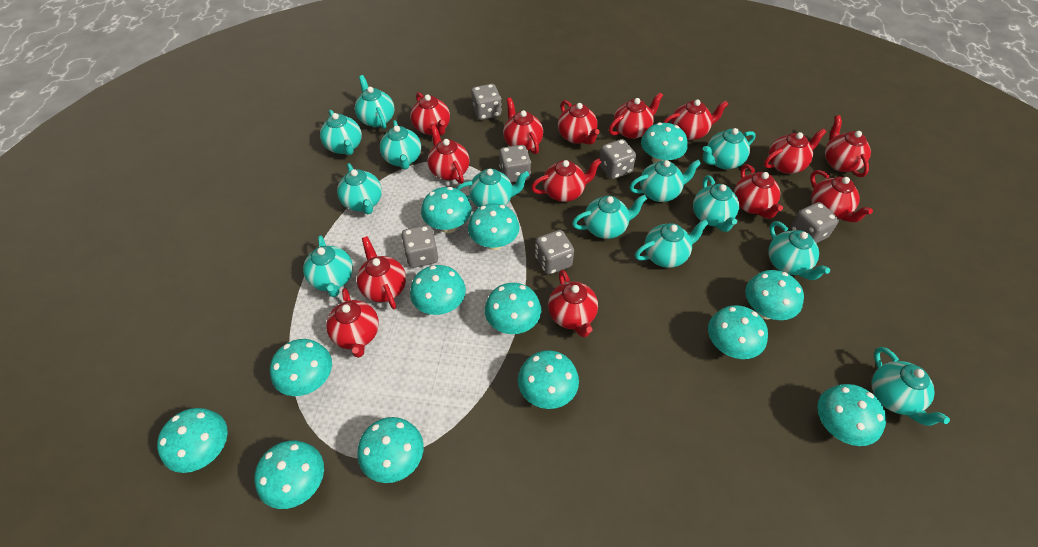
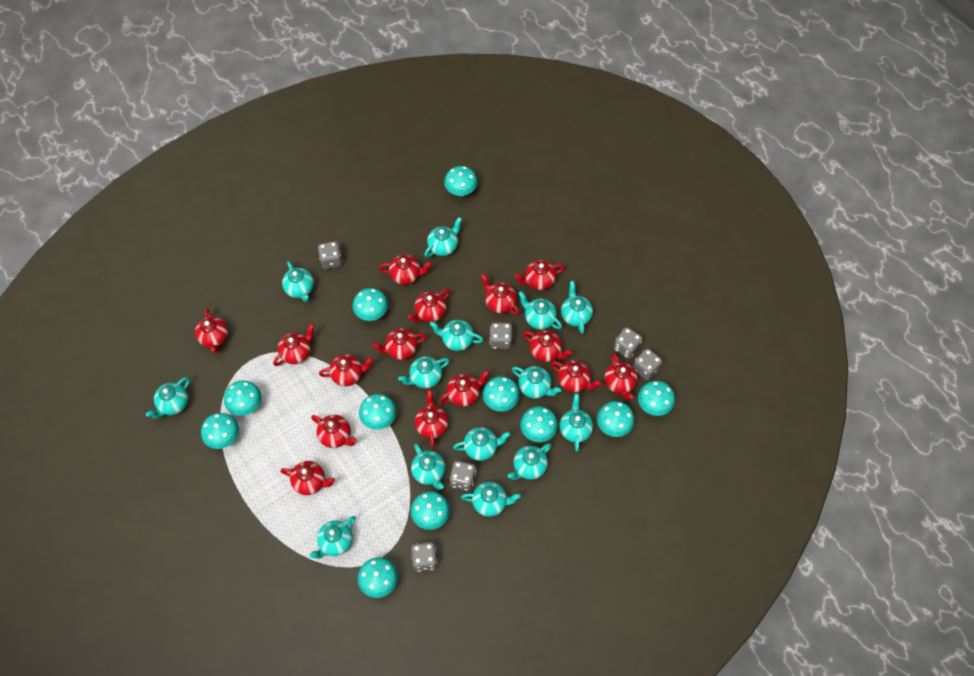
red teapot: [326,288,379,358] [357,236,406,309] [410,92,450,136] [427,125,470,184] [503,97,543,154] [531,158,602,202] [548,270,598,337] [558,100,600,145] [609,92,663,139] [663,99,729,140] [734,164,783,219] [764,128,827,174] [810,170,873,222] [825,115,871,177] = 14 -> [195,308,228,353] [273,323,315,366] [280,461,335,495] [311,415,357,448] [319,354,373,386] [372,328,427,360] [379,255,432,285] [408,289,450,322] [415,390,448,447] [439,370,489,407] [481,273,519,315] [515,260,565,290] [523,330,572,362] [551,360,602,393] [604,353,638,400] = 15
turquoise mushroom: [157,408,228,473] [254,441,324,509] [270,339,332,396] [357,417,424,483] [410,265,466,315] [421,187,472,233] [468,203,519,250] [485,283,541,334] [518,350,579,409] [641,123,688,163] [708,305,768,359] [745,270,804,320] [817,384,886,446] = 13 -> [201,413,239,449] [224,380,261,416] [353,288,388,321] [358,558,398,598] [359,394,396,430] [410,491,450,530] [444,166,478,196] [483,376,520,412] [520,406,558,442] [597,401,635,437] [638,381,675,416] = 11
turquoise teapot: [303,235,353,297] [320,110,362,155] [337,163,382,214] [355,75,394,129] [380,120,421,170] [456,169,529,207] [572,195,647,239] [629,160,701,202] [635,219,709,268] [693,175,739,232] [703,128,756,169] [768,221,830,280] [872,347,950,426] = 13 -> [146,377,190,418] [282,261,314,302] [309,516,356,559] [398,356,450,389] [411,444,445,490] [424,217,462,257] [430,320,483,351] [453,427,511,461] [461,482,521,517] [508,443,552,480] [512,366,561,398] [518,291,562,330] [559,393,593,451] [561,281,593,334] = 14

